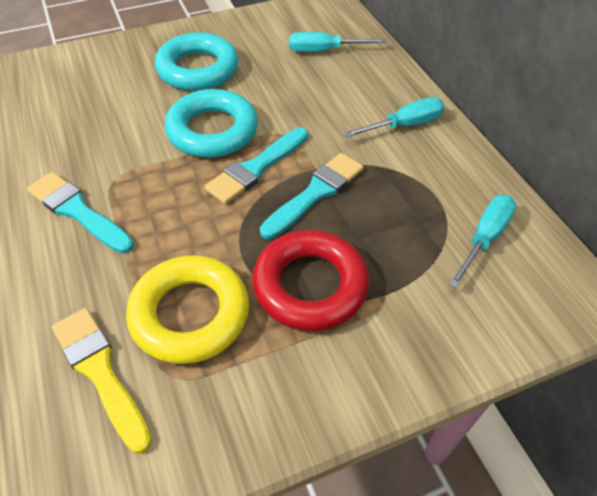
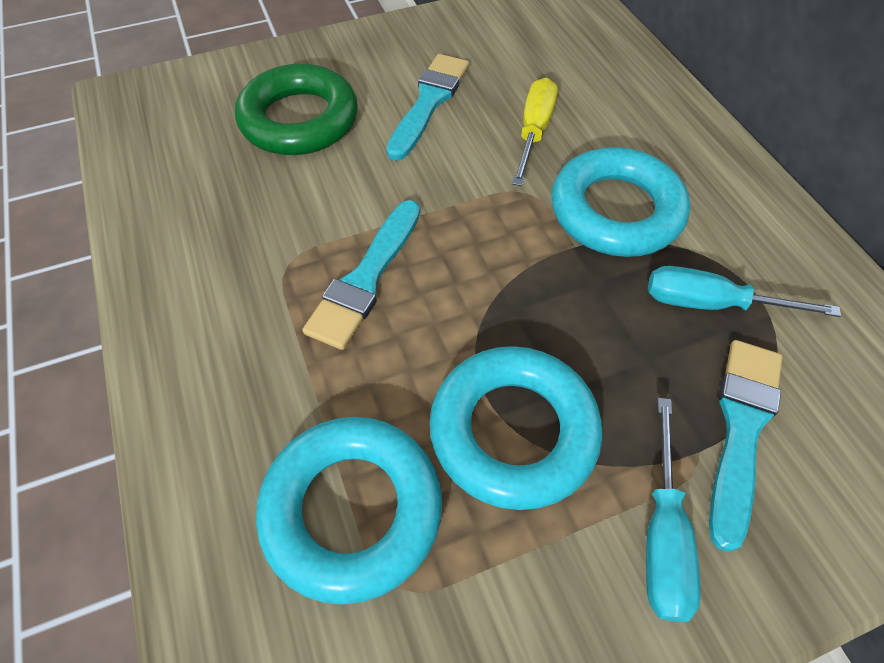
green ring: none = 0 -> [235,64,358,155] = 1
red ring: [252,230,369,331] = 1 -> none = 0
turquoise ring: [155,32,239,91] [164,89,258,158] = 2 -> [256,417,442,605] [429,346,602,510] [552,147,690,257] = 3
turquoise screwdriver: [289,32,386,52] [343,97,444,138] [449,195,516,288] = 3 -> [646,398,700,622] [648,266,841,317] = 2
yellow brush: [52,308,152,454] = 1 -> none = 0
yellow ring: [126,255,249,364] = 1 -> none = 0
yellow screwdriver: none = 0 -> [512,77,558,186] = 1

